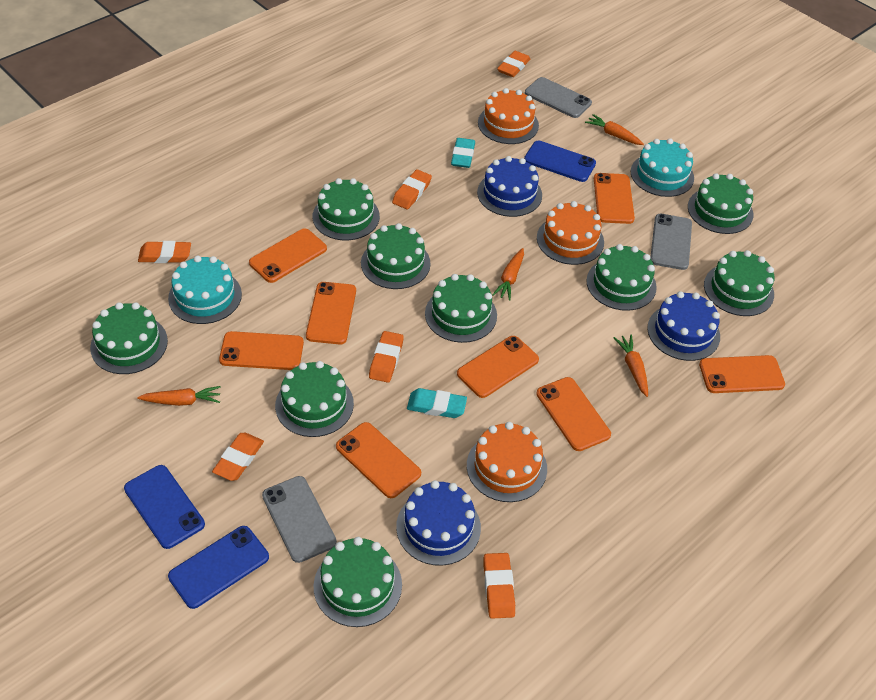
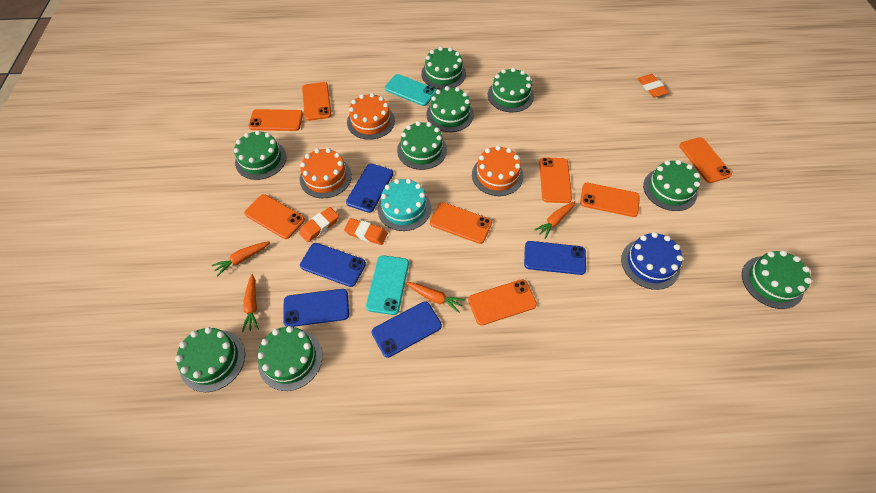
blue cake: [396,480,481,566] [477,156,542,217] [647,291,720,361] = 3 -> [621,232,683,290] = 1
blue phone: [124,465,205,549] [168,526,269,609] [524,141,596,182] = 3 -> [283,289,349,327] [300,243,366,287] [346,164,393,213] [371,301,442,358] [524,241,586,275] = 5
grey phone: [262,476,337,563] [525,77,592,118] [650,214,692,270] = 3 -> none = 0
orange eraser: [138,241,191,263] [212,433,264,481] [369,331,404,383] [392,169,432,209] [484,553,515,619] [497,51,530,77] = 6 -> [299,207,339,243] [344,218,388,245] [637,74,669,97] = 3
turquoise cake: [168,256,242,324] [631,138,694,197] = 2 -> [378,178,431,231] = 1
turquoise eraser: [407,388,467,418] [451,138,475,168] = 2 -> none = 0
turquoise phone: none = 0 -> [366,255,409,315] [385,74,436,106] = 2

